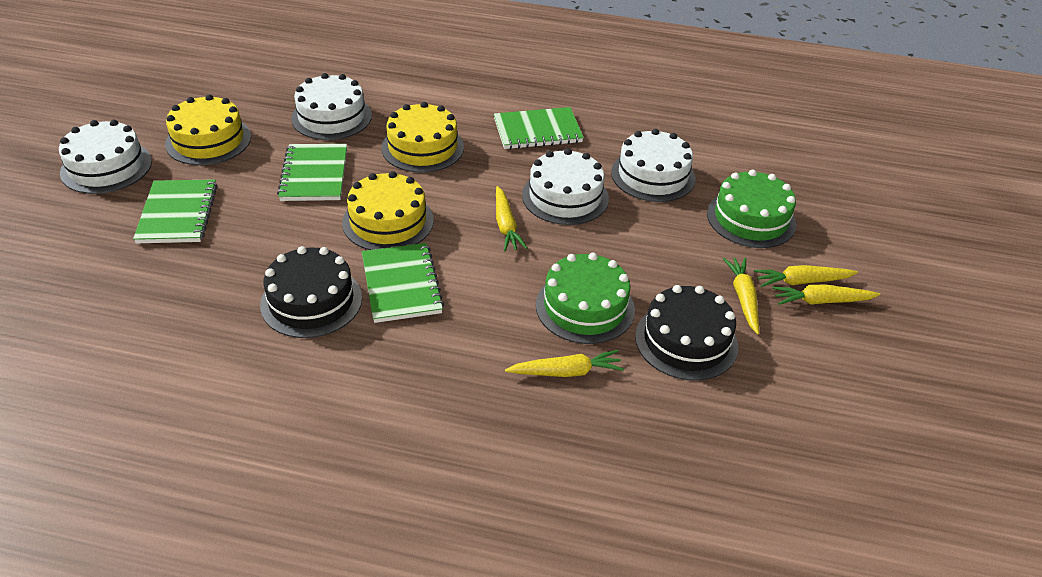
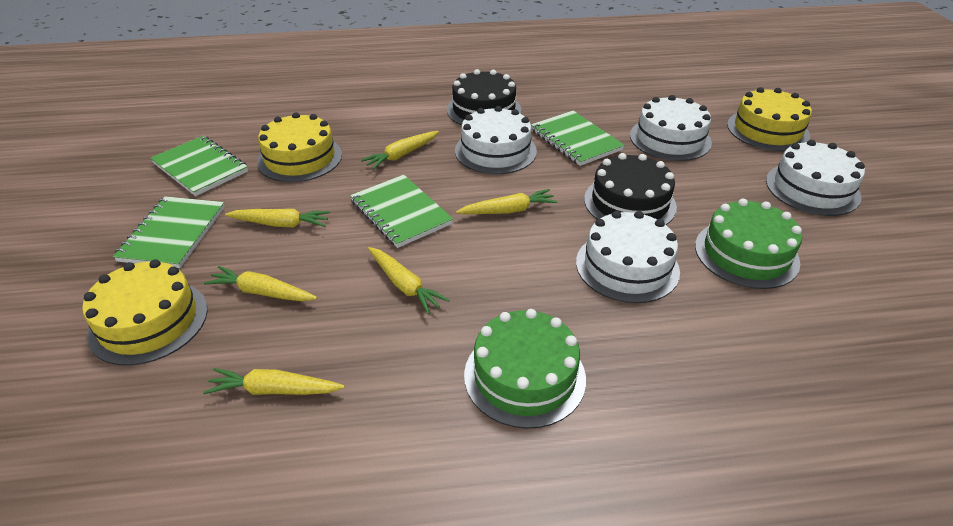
yellow carrot: [496,186,527,251] [505,350,624,377] [723,258,759,334] [754,265,858,287] [772,285,880,305] = 5 -> [203,368,345,395] [204,266,317,301] [225,209,331,227] [361,131,439,170] [368,247,449,314] [456,189,558,214] = 6

